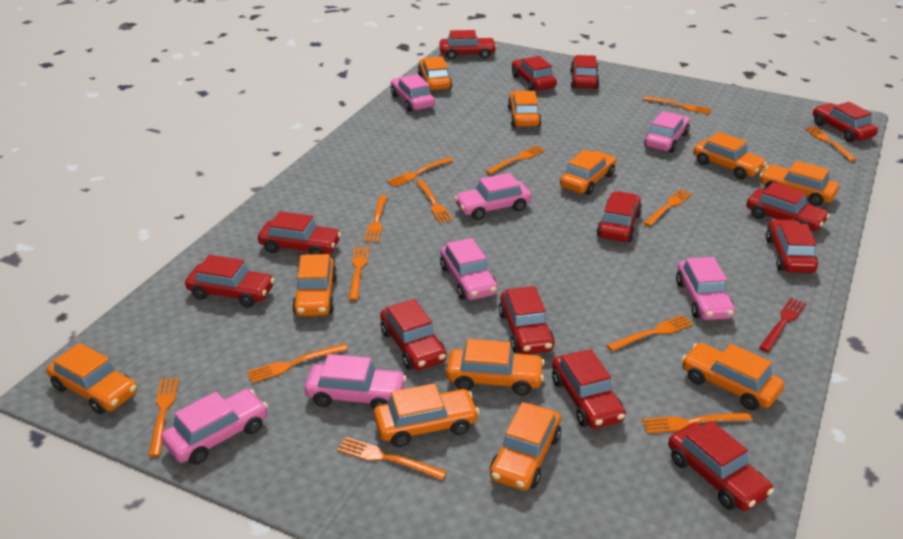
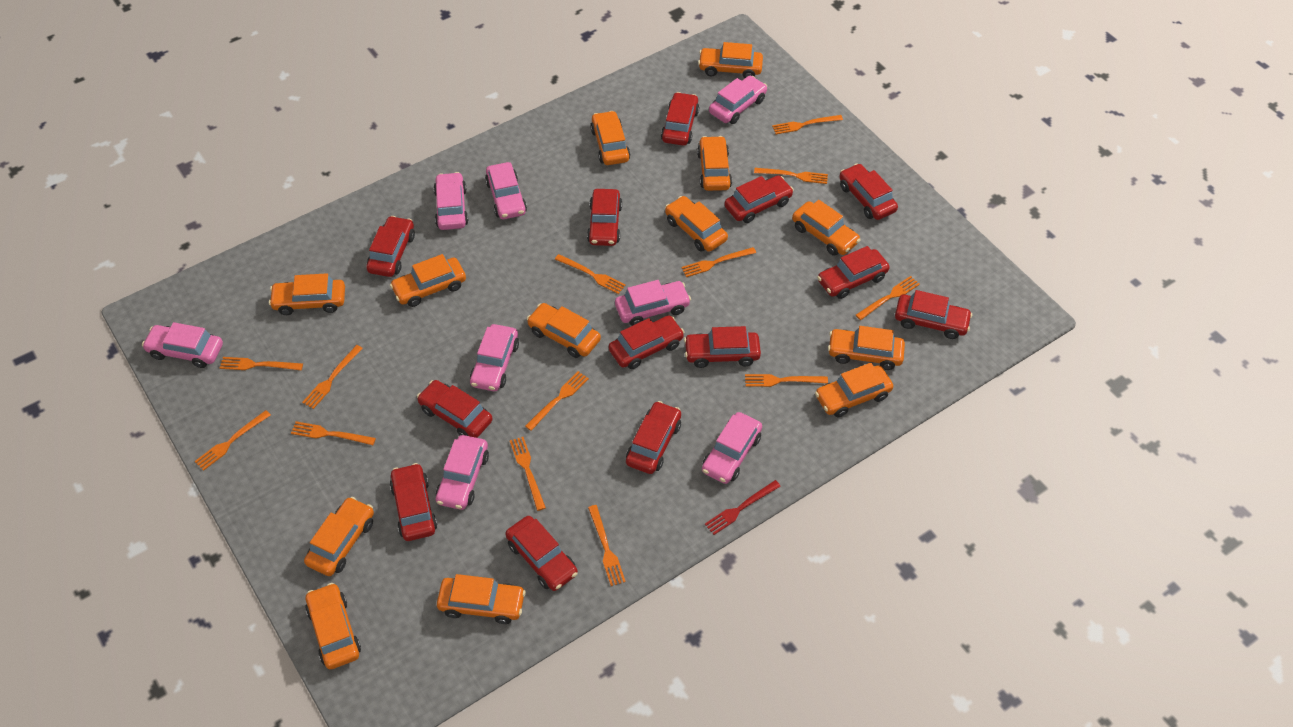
orange car: [46,343,137,414] [292,254,337,316] [374,383,480,447] [418,57,452,90] [446,339,545,396] [490,402,561,491] [508,91,542,127] [560,150,616,195] [682,343,784,410] [693,132,767,179] [760,161,839,206] = 11 -> [269,273,345,315] [304,497,374,576] [305,583,361,669] [390,254,466,307] [437,574,526,624] [527,303,601,358] [591,111,630,165] [665,196,728,252] [697,136,732,191] [698,42,763,78] [792,200,861,256] [815,363,893,417] [828,326,905,370] = 13
pink car: [161,389,268,464] [305,354,407,410] [391,74,435,112] [440,238,498,300] [454,173,532,220] [644,111,690,153] [676,257,735,320] = 7 -> [142,322,223,368] [434,172,469,230] [436,435,489,510] [470,324,519,391] [485,162,527,219] [615,280,691,326] [702,412,762,484] [709,76,767,124] = 8

